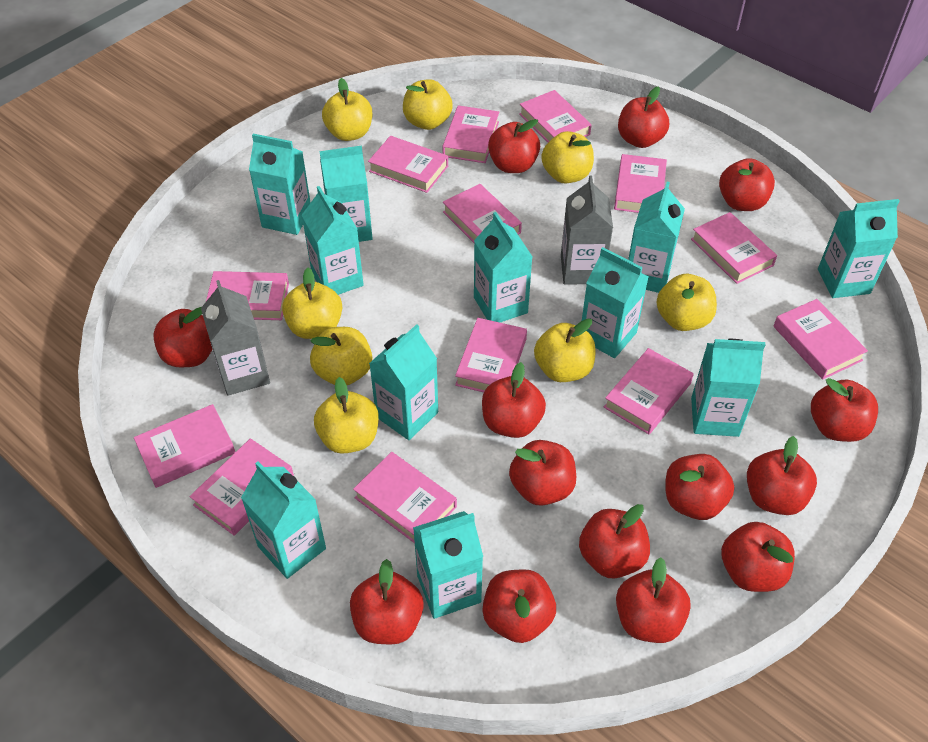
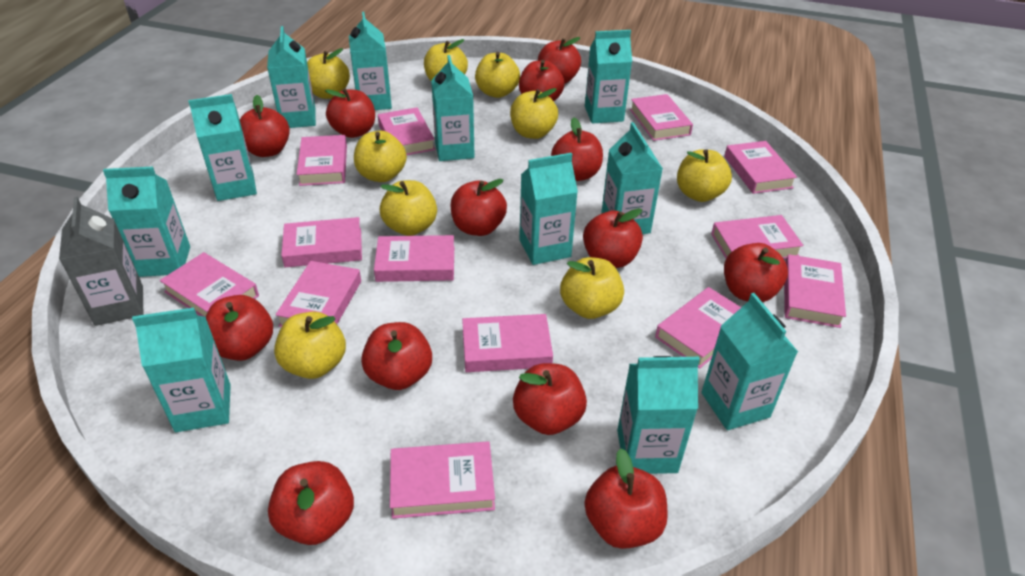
grey carton: [201,280,270,396] [561,175,613,284] = 2 -> [59,197,143,326] = 1
red apple: [153,307,212,367] [350,559,424,644] [482,362,546,438] [482,569,556,643] [488,119,540,173] [509,440,576,506] [579,504,650,579] [616,557,691,643] [618,86,669,148] [665,454,734,520] [719,158,775,211] [721,522,795,592] [747,436,817,515] [811,378,878,442] = 14 -> [206,295,273,361] [240,95,290,157] [268,461,354,545] [325,88,375,138] [361,322,432,390] [450,179,507,236] [513,363,587,435] [519,60,564,101] [538,37,581,84] [551,117,603,181] [583,208,643,268] [584,448,668,549] [724,243,788,302] = 13
yellow apple: [282,268,342,339] [310,327,372,385] [314,377,379,454] [322,78,372,141] [403,79,453,130] [534,319,595,382] [541,131,594,183] [656,274,717,331] = 8 -> [274,311,346,379] [307,48,350,99] [354,131,407,182] [380,180,437,236] [424,39,468,81] [475,52,520,98] [510,88,558,139] [560,257,624,319] [677,149,732,202] = 9

